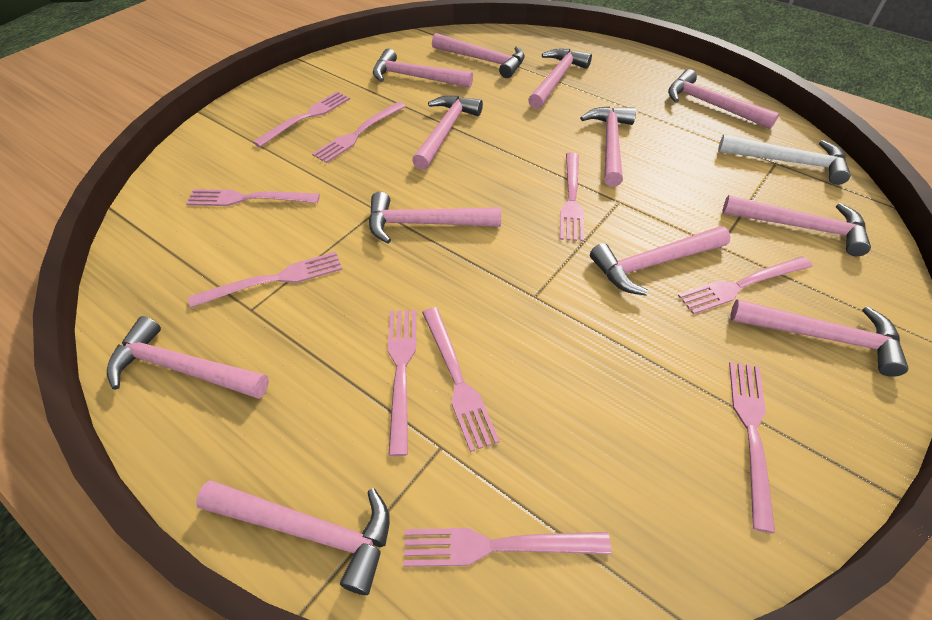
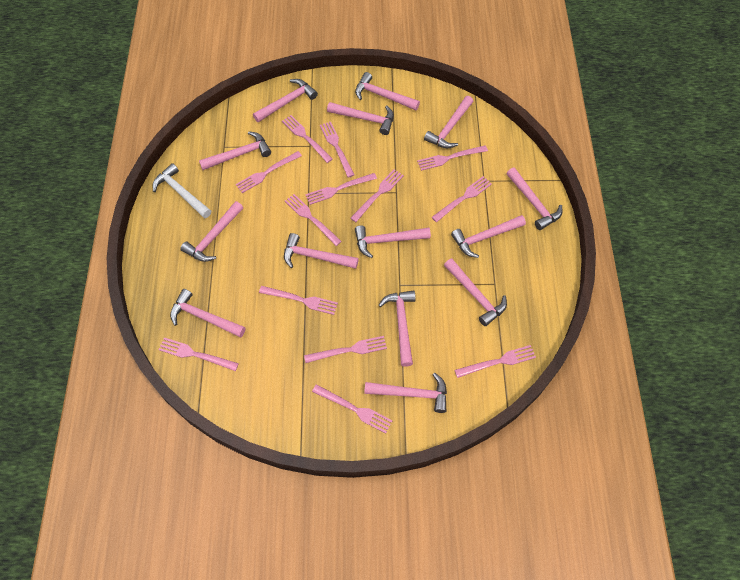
pink fork: [186,189,320,206] [188,252,342,308] [253,91,350,147] [312,102,406,163] [388,310,416,456] [403,528,612,567] [422,307,500,452] [560,152,584,242] [678,256,812,314] [729,362,775,533] = 10 -> [158,337,239,371] [236,151,302,193] [259,286,338,315] [282,115,332,163] [285,194,342,246] [304,336,387,363] [305,173,377,205] [312,384,393,433] [320,122,355,178] [350,169,404,222] [417,145,488,171] [431,176,492,222] [455,345,536,378] = 13
pink hammer: [107,316,269,399] [196,480,390,595] [369,192,501,244] [373,49,473,88] [412,95,483,170] [432,33,525,78] [528,49,592,109] [580,106,636,187] [590,226,730,296] [668,69,779,129] [722,195,871,256] [731,299,909,377] = 12 -> [170,289,246,338] [180,201,243,262] [199,131,271,170] [253,79,318,122] [284,233,359,269] [327,102,394,135] [355,72,420,110] [355,225,431,258] [364,373,447,413] [379,290,416,367] [424,96,473,148] [444,258,507,326] [451,215,526,258] [506,168,562,230] = 14

